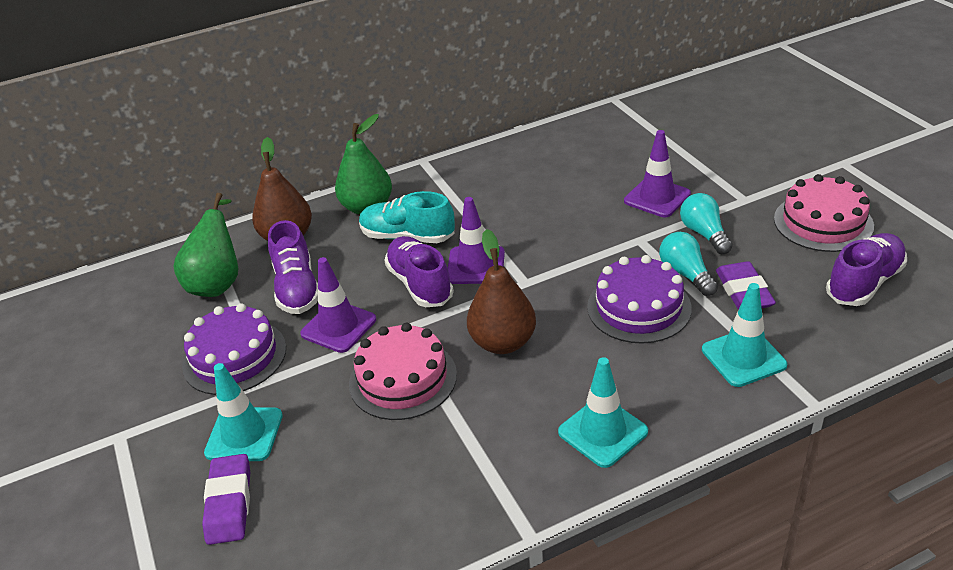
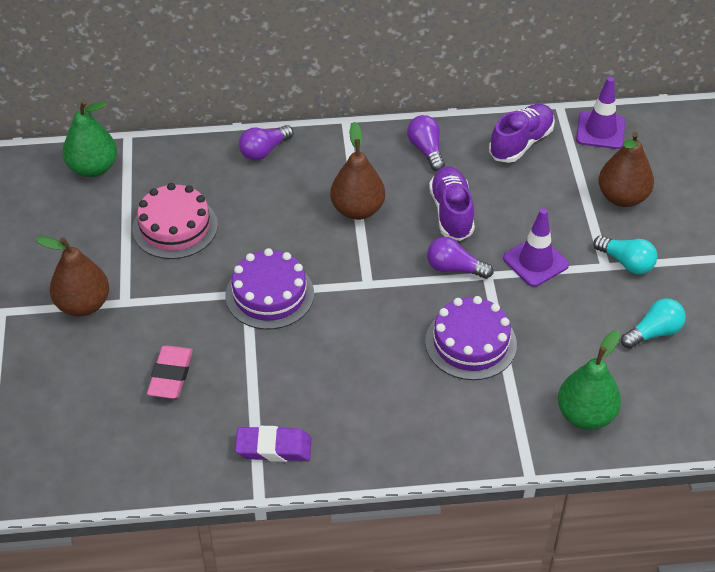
brown pear: [252,137,312,241] [467,229,536,354] = 2 -> [35,237,109,316] [330,122,385,220] [599,132,654,207] = 3
pink cake: [349,323,457,420] [774,174,874,252] = 2 -> [132,183,218,259] = 1
pink eraser: none = 0 -> [147,346,193,399] = 1
purple eraser: [202,454,250,545] [716,261,776,309] = 2 -> [235,426,312,462] = 1
purple light bulb: none = 0 -> [239,125,293,161] [407,115,445,171] [427,237,493,279] = 3
purple shoe: [268,220,318,314] [384,236,454,307] [826,233,907,306] = 3 -> [429,166,475,241] [489,104,555,163] = 2
purple traffic cone: [300,257,376,353] [448,197,505,284] [624,130,691,217] = 3 -> [503,208,569,287] [576,77,625,149] = 2
turquoise shoe: [359,191,455,243] = 1 -> none = 0
turquoise traffic cone: [204,363,283,461] [558,357,648,468] [702,283,787,387] = 3 -> none = 0

